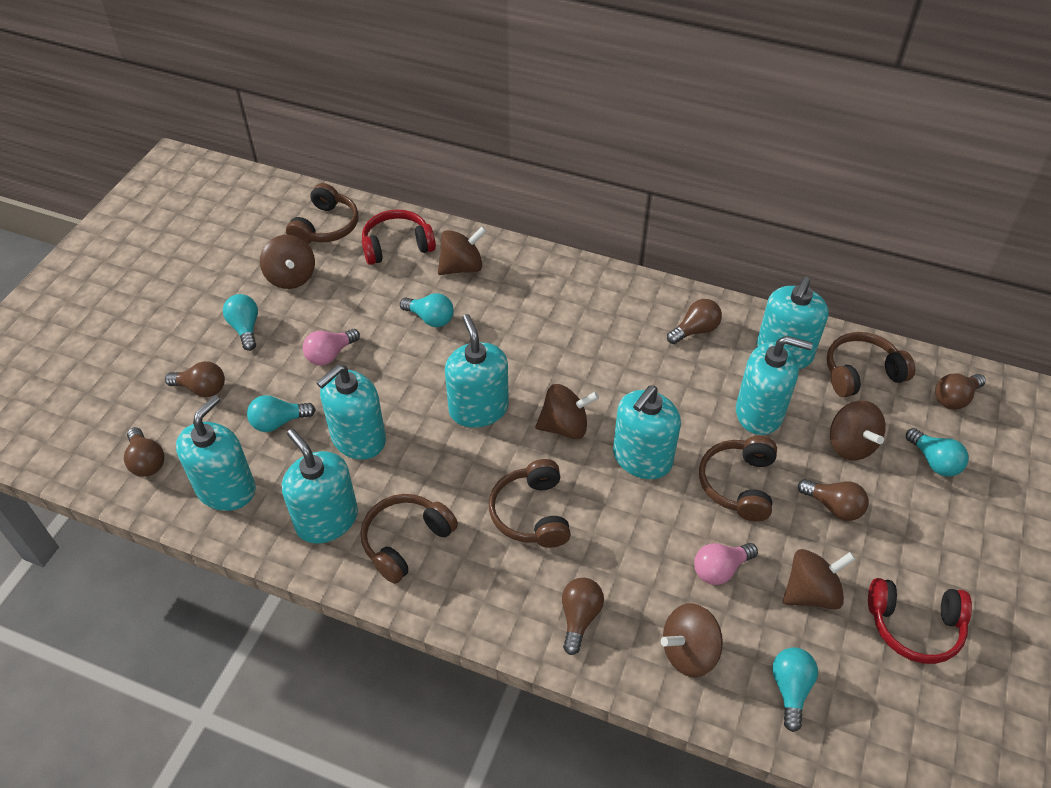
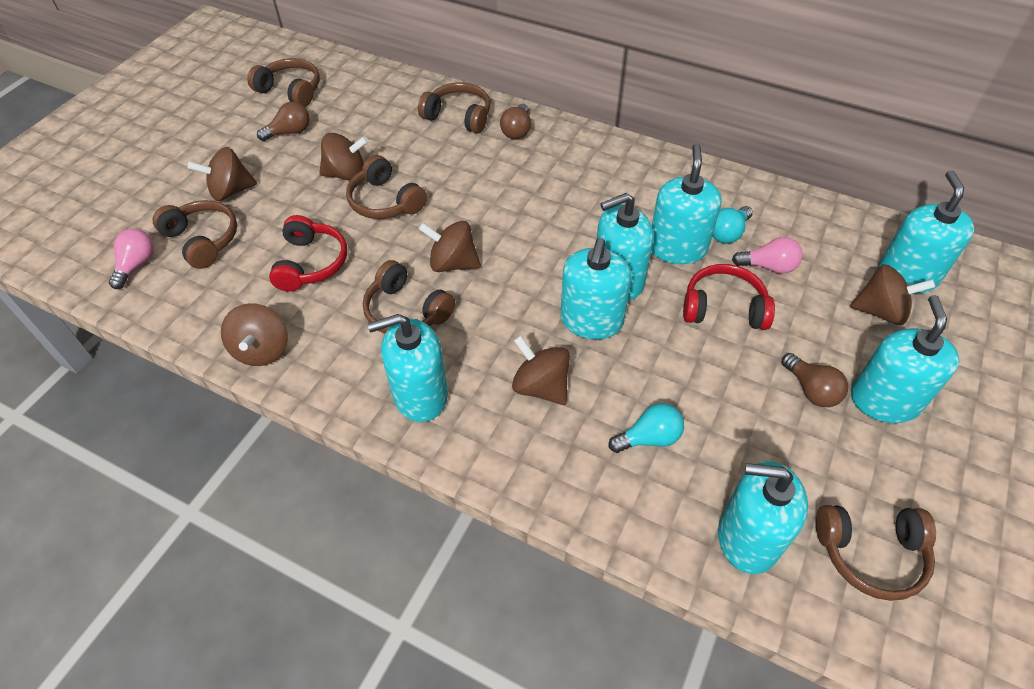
brown headphones: [286,183,359,244] [361,494,458,584] [489,459,571,548] [699,436,777,522] [827,332,915,397] = 5 -> [153,200,237,269] [247,58,320,107] [346,155,427,219] [363,260,455,334] [418,82,490,133] [816,505,936,601] = 6
brown light bulb: [124,427,165,477] [165,361,225,397] [562,578,604,655] [667,299,722,344] [798,479,869,521] [935,373,986,410] = 6 -> [257,102,310,141] [500,104,531,139] [782,353,848,407] = 3
turquoise light bulb: [223,294,258,351] [247,395,316,432] [400,293,454,327] [772,647,818,732] [906,428,969,477] = 5 -> [609,403,684,453] [712,206,753,243] = 2

